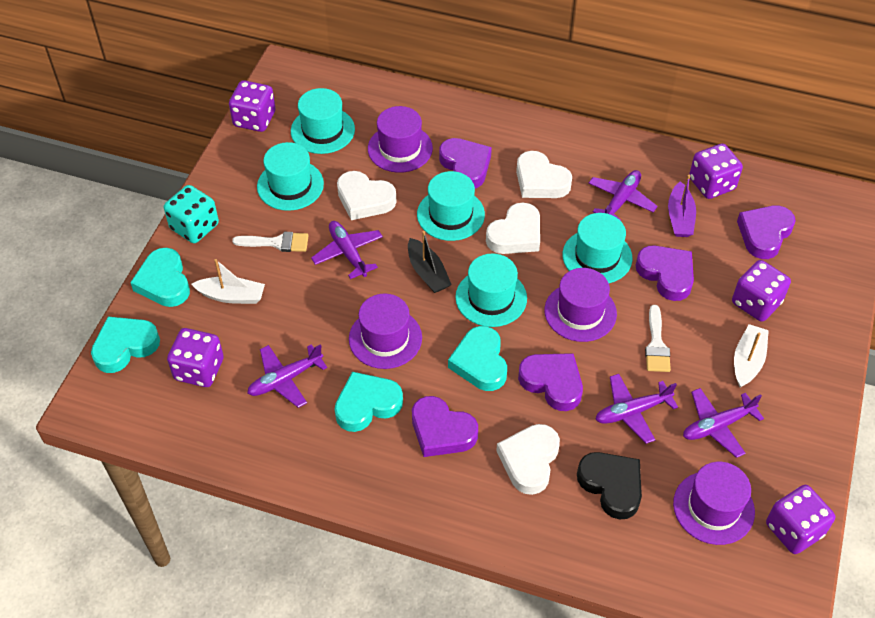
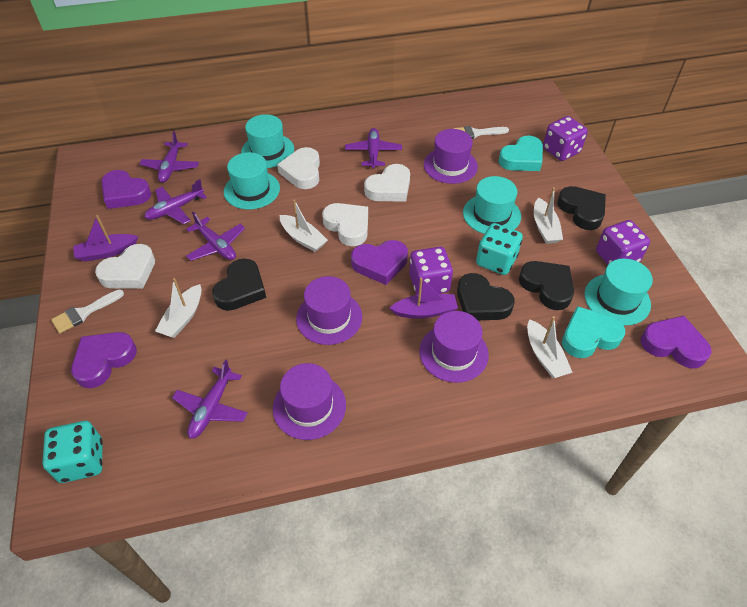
black boat: [408,231,452,293] = 1 -> none = 0
black heart: [577,452,642,520] = 1 -> [212,258,266,311] [457,273,515,320] [519,261,574,310] [557,186,606,230] = 4
purple boat: [668,175,696,237] = 1 -> [73,215,138,262] [390,278,458,319] = 2
purple dice: [167,328,224,387] [229,80,276,132] [689,143,743,199] [732,260,791,322] [766,485,835,554] = 5 -> [409,247,453,295] [543,116,588,161] [596,220,650,264] = 3
purple heart: [412,396,478,457] [439,138,492,188] [518,353,583,411] [635,246,694,301] [737,205,796,259] = 5 -> [71,332,137,388] [101,170,151,209] [351,240,408,285] [641,316,712,369] = 4
turquoise dice: [164,185,219,243] = 1 -> [42,421,103,483] [476,223,523,275] = 2
turquoise hat: [257,142,324,211] [291,88,355,154] [417,171,485,241] [455,253,527,327] [563,213,633,283] = 5 -> [224,152,280,209] [241,114,294,168] [463,176,521,234] [585,259,653,325] = 4
turquoise heart: [91,317,160,373] [130,248,190,307] [335,372,403,432] [448,326,507,391] = 4 -> [498,136,543,171] [562,306,625,358] = 2
white boat: [191,259,265,304] [734,324,769,387] = 2 -> [155,278,202,338] [280,199,328,252] [527,316,573,378] [534,187,563,244] = 4

